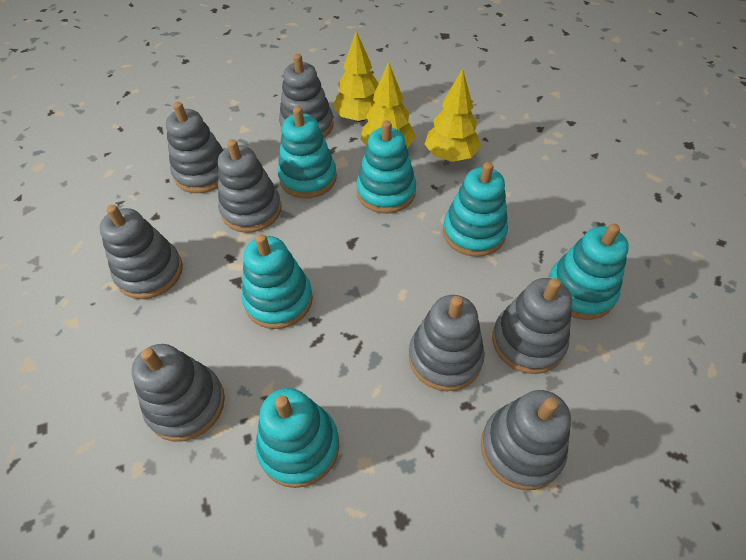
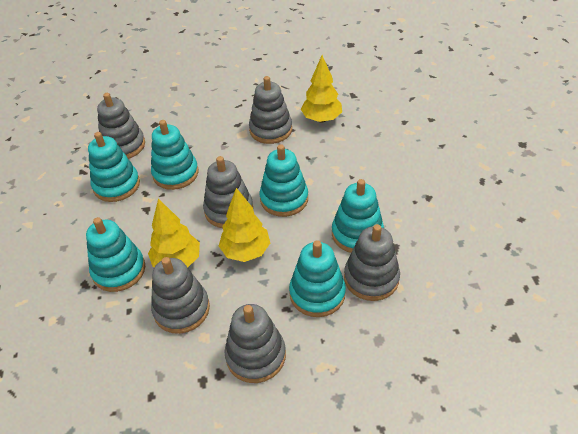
grey stacking toy: [99,205,183,299] [131,344,225,442] [166,102,224,193] [218,139,282,233] [279,54,334,138] [409,295,485,391] [481,390,571,490] [492,278,572,374] = 8 -> [97,93,145,159] [151,257,210,334] [203,156,253,228] [224,304,286,383] [249,76,292,144] [344,224,400,301] = 6

